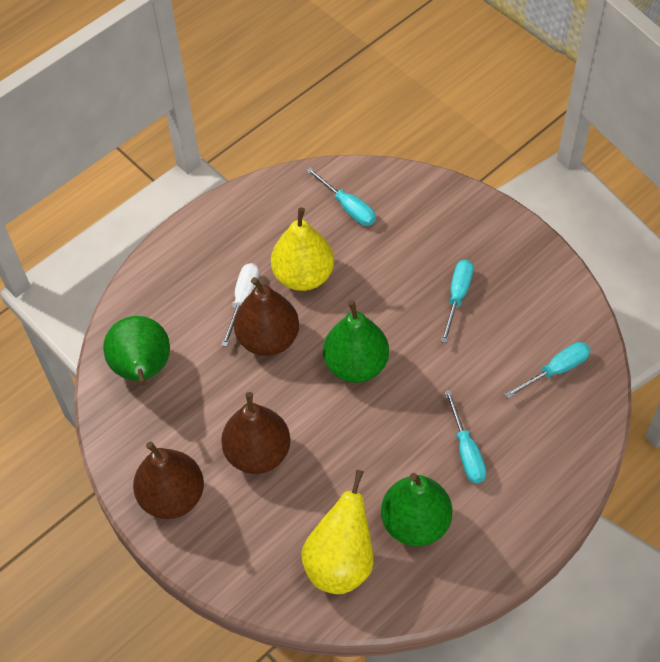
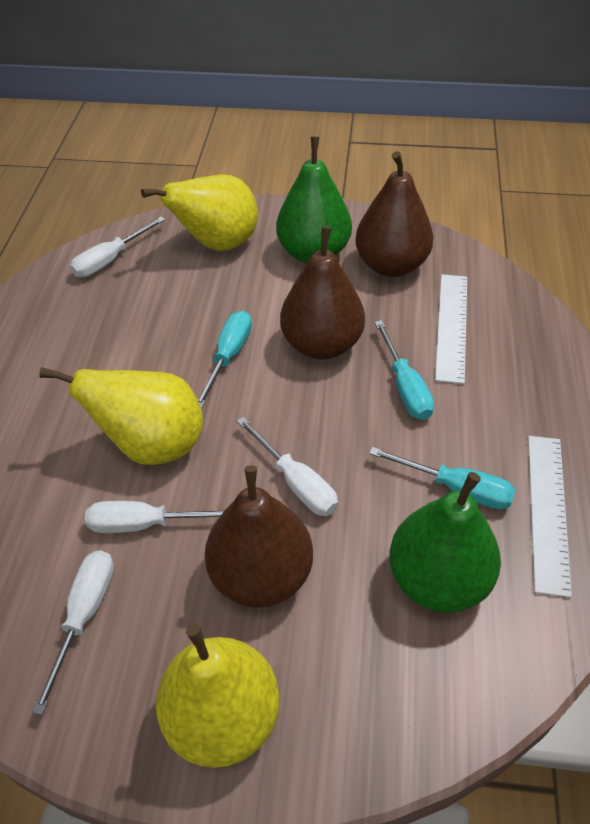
green pear: [103,316,170,386] [323,300,389,383] [381,473,452,546] = 3 -> [276,136,352,263] [389,472,501,613] = 2
turquoise screwdriver: [306,167,376,226] [441,260,474,343] [444,390,486,483] [504,342,590,399] = 4 -> [198,311,252,409] [369,447,516,510] [374,320,434,420] = 3
white ruler: none = 0 -> [435,274,467,384] [528,436,572,598] = 2
white screwdriver: [221,263,259,347] = 1 -> [32,550,114,715] [70,217,165,277] [85,501,224,533] [237,417,338,516] = 4
yellow pear: [271,207,334,291] [301,470,374,594] = 2 -> [39,367,203,465] [141,175,258,251] [156,624,279,768] = 3

